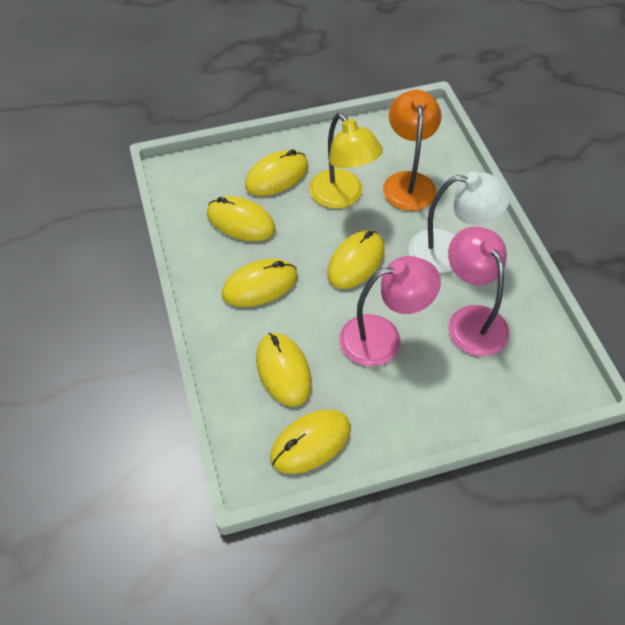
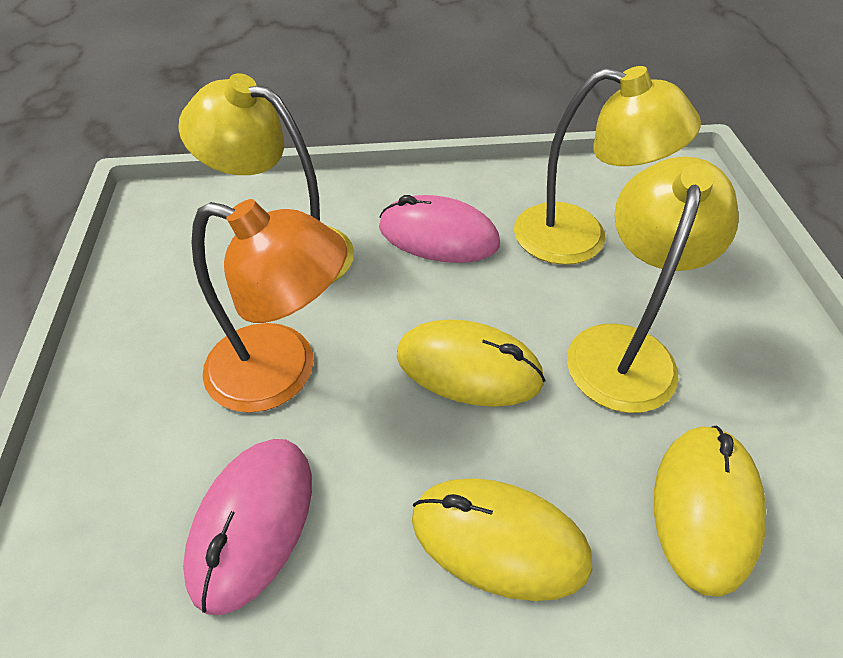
pink lamp: [339,256,441,366] [448,227,509,356] = 2 -> none = 0
pink mouse: none = 0 -> [183,439,312,615] [379,195,500,263] = 2
white lamp: [409,172,511,273] = 1 -> none = 0
yellow lamp: [309,113,383,209] = 1 -> [178,73,354,284] [514,66,701,265] [567,157,739,413] = 3
yellow mouse: [207,196,275,241] [222,259,298,307] [245,149,308,196] [256,333,312,407] [270,410,351,474] [327,230,385,289] = 6 -> [397,320,545,407] [412,478,592,601] [654,426,766,597] = 3

